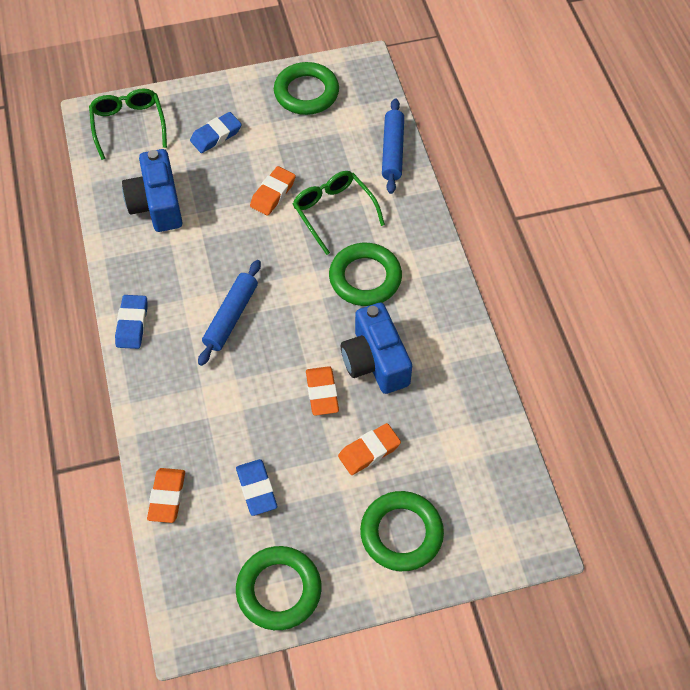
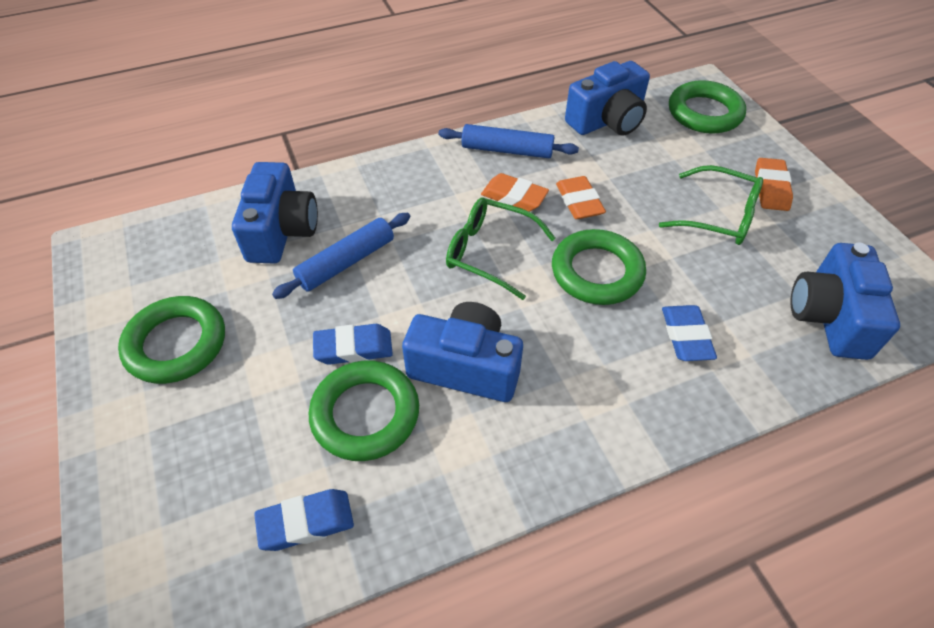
blue camera: [122,149,183,232] [341,303,412,394] = 2 -> [232,162,318,264] [402,302,523,402] [565,61,650,135] [791,243,900,360] = 4
orange eraser: [147,468,185,523] [250,166,296,216] [306,366,339,416] [338,423,401,475] = 4 -> [481,173,549,212] [556,176,606,219] [755,158,793,211] = 3

